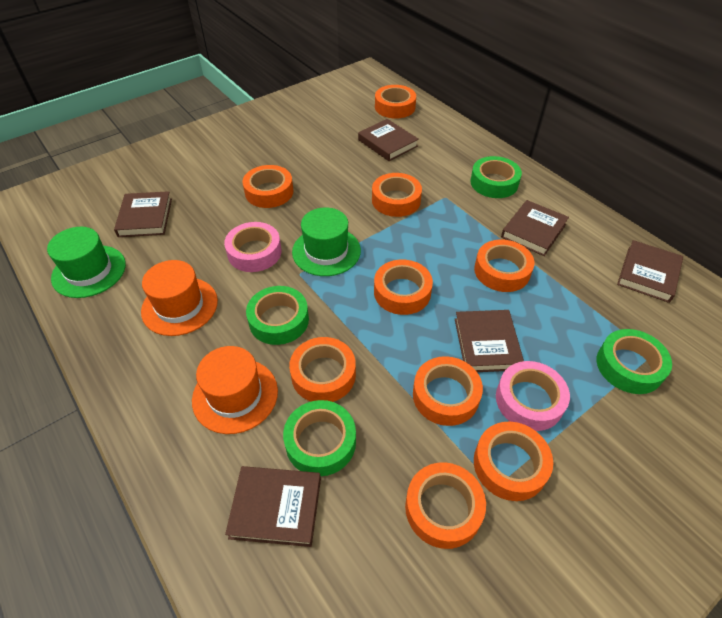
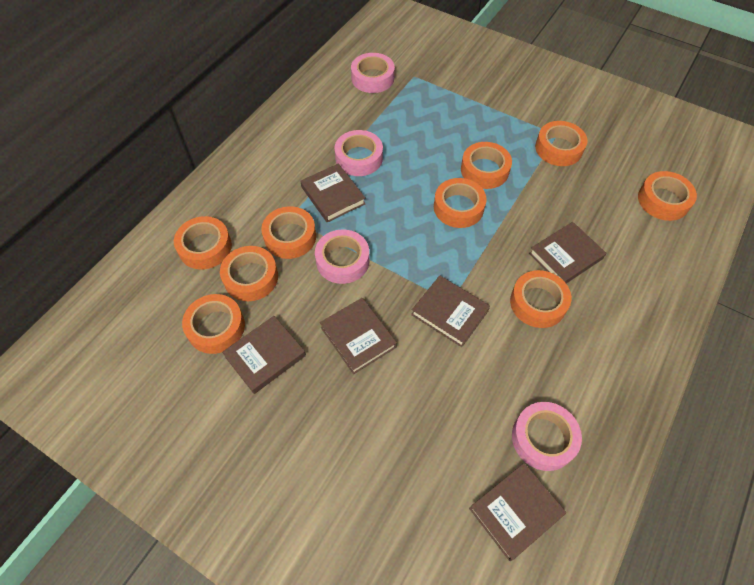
green hat: [47,227,126,298] [292,207,361,276] = 2 -> none = 0
green tape: [246,286,309,345] [283,400,356,476] [470,156,522,198] [597,329,672,394] = 4 -> none = 0
orange hat: [141,260,218,336] [192,346,278,434] = 2 -> none = 0
pink tape: [224,222,281,272] [496,361,570,431] = 2 -> [315,230,370,284] [334,130,383,176] [351,53,395,93] [512,402,582,471] = 4

